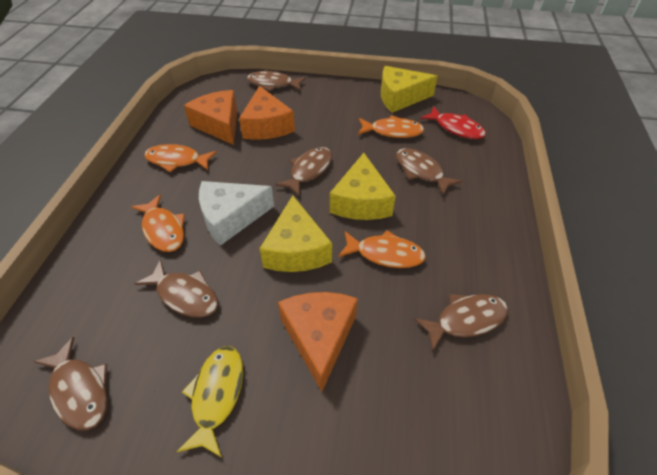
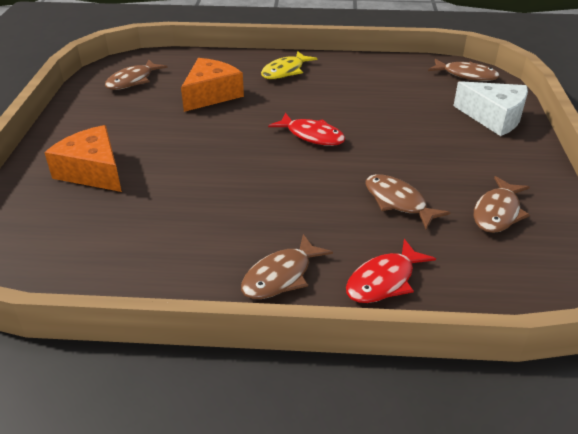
brown fish: [34,337,108,430] [135,260,218,318] [247,71,306,91] [275,147,332,196] [396,148,462,195] [414,294,508,352] = 6 -> [105,59,168,90] [241,234,333,299] [366,174,451,229] [428,59,500,81] [473,176,530,233] = 5
orange cheese: [184,90,237,145] [239,86,295,140] [278,292,358,392] = 3 -> [44,125,122,192] [181,58,244,112] = 2
orange fish: [131,194,185,252] [144,144,217,172] [338,230,426,268] [358,115,424,138] = 4 -> none = 0
red fish: [420,106,486,139] = 1 -> [268,112,346,146] [346,239,436,303] = 2
yellow cheese: [259,195,332,272] [330,153,396,220] [381,66,438,113] = 3 -> none = 0

